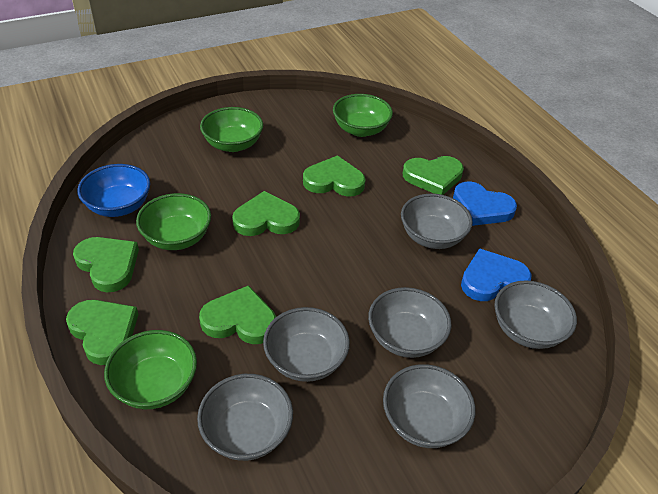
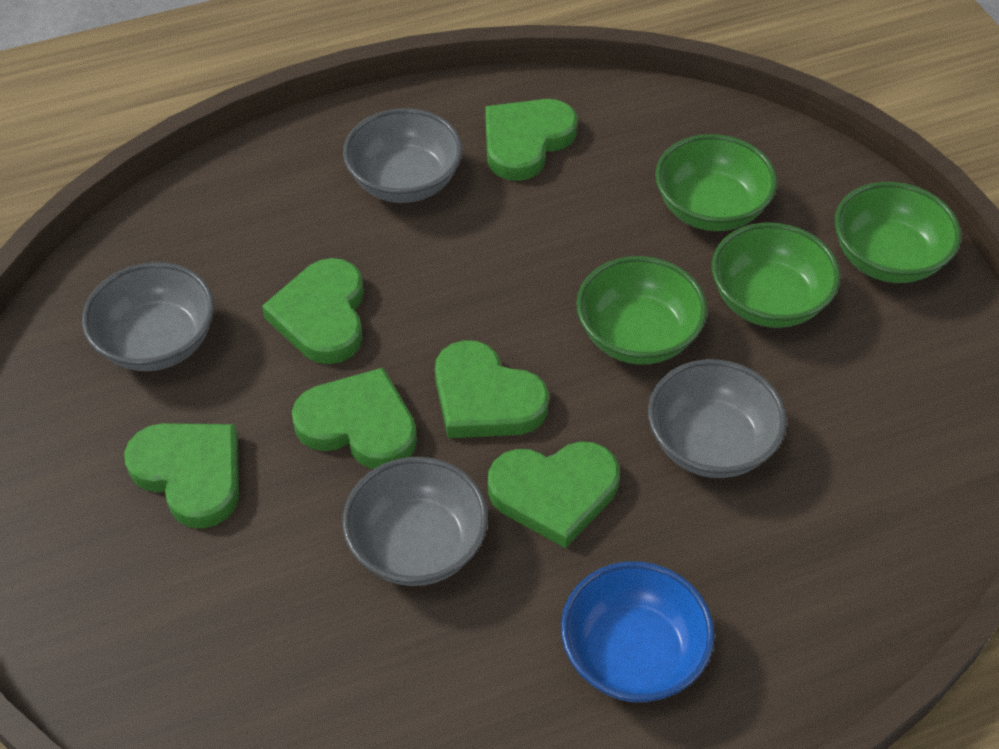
blue heart: [453,181,517,226] [461,248,531,301] = 2 -> none = 0
grey bowl: [197,374,293,461] [263,307,350,382] [368,287,452,358] [383,364,475,448] [401,194,473,249] [494,280,577,349] = 6 -> [82,262,214,371] [342,457,488,586] [343,108,462,203] [648,359,787,478] = 4

